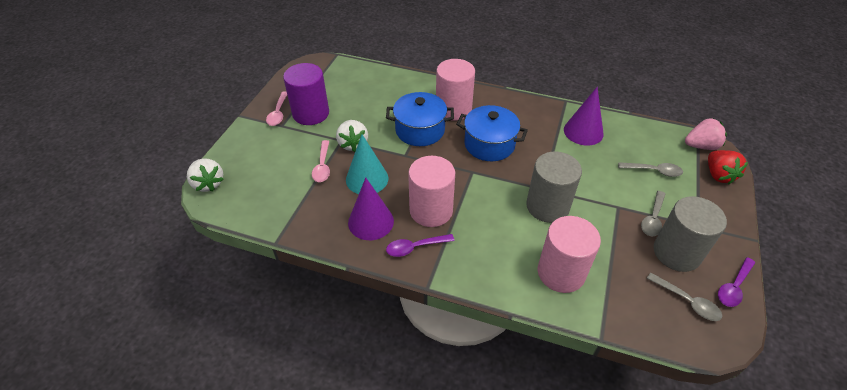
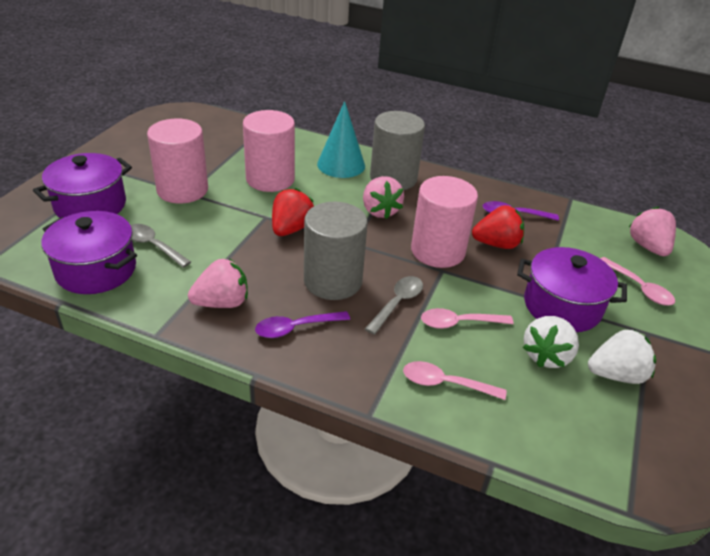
blue pot: [386,92,454,146] [456,105,528,161] = 2 -> none = 0
grey spoon: [618,162,683,177] [641,191,666,236] [646,273,722,321] = 3 -> [130,224,191,268] [365,276,423,335] = 2
pink spoon: [266,91,287,126] [312,140,330,182] = 2 -> [403,361,506,400] [421,308,514,329] [600,257,675,306] = 3
pink strawberry: [685,119,727,150] = 1 -> [188,258,248,308] [363,176,404,219] [629,207,676,256] = 3
purple cone: [348,177,394,240] [564,87,604,145] = 2 -> none = 0
purple cylinder: [283,63,329,125] = 1 -> none = 0
purple pot: none = 0 -> [33,153,132,218] [41,211,137,294] [517,247,627,332] = 3
red strawberry: [708,150,748,184] = 1 -> [272,188,314,236] [472,205,524,249] = 2

